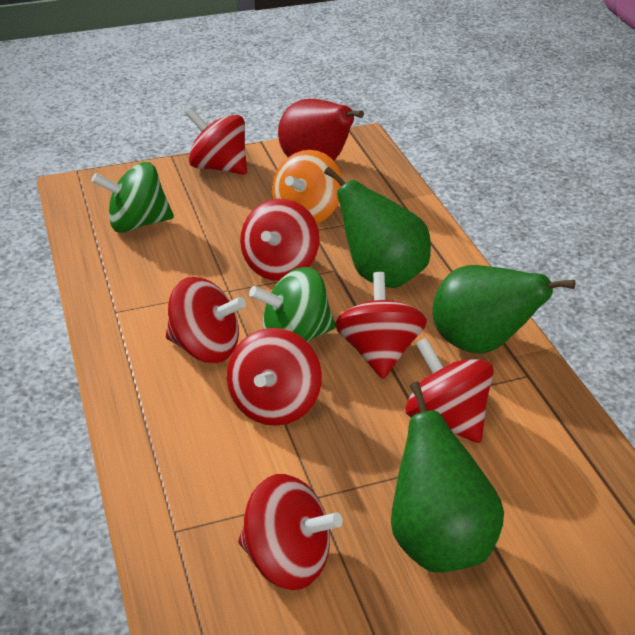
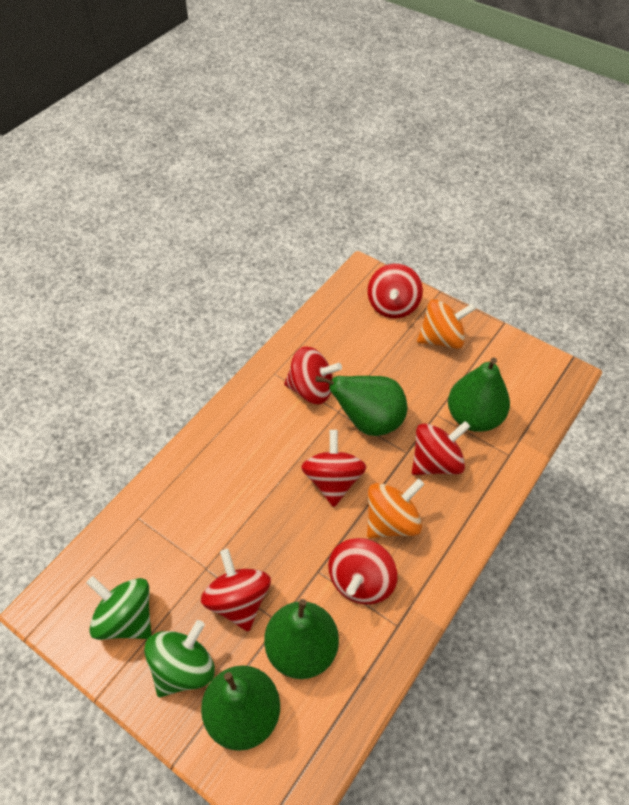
green pear: [324,167,431,288] [391,382,504,573] [432,265,575,353] = 3 -> [201,665,280,751] [264,599,339,679] [315,376,407,436] [448,358,510,432] = 4
orange spinning top: [272,150,342,224] = 1 -> [367,479,424,538] [417,299,476,349] = 2
red pear: [278,99,364,161] = 1 -> none = 0
red spinning top: [166,277,246,363] [186,108,247,175] [227,328,322,426] [238,474,343,590] [240,199,319,281] [335,272,427,379] [405,338,494,443] = 7 -> [201,549,271,632] [284,346,342,404] [301,430,366,507] [328,538,397,605] [368,264,423,319] [412,421,470,475] = 6

